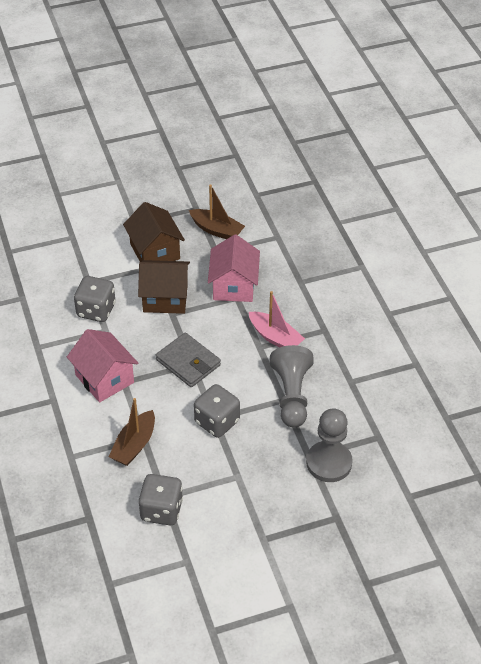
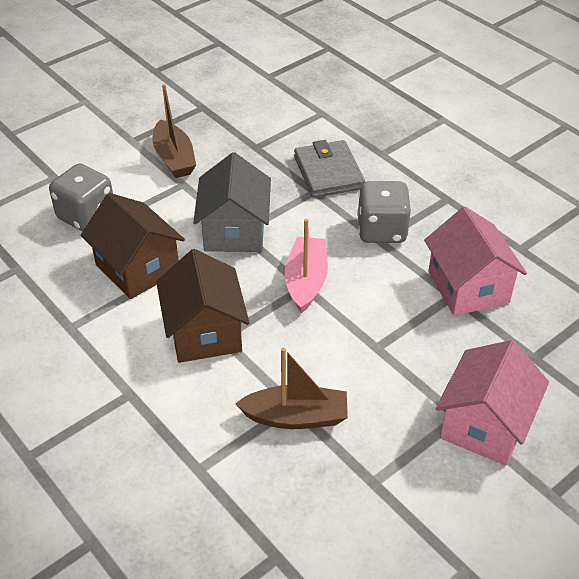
grey dice: [74,276,116,322] [139,474,183,525] [194,384,240,438] = 3 -> [49,164,113,231] [357,181,411,243] = 2
grey house: none = 0 -> [193,152,271,252] = 1
grey pawn: [270,345,314,428] [306,408,353,482] = 2 -> none = 0

